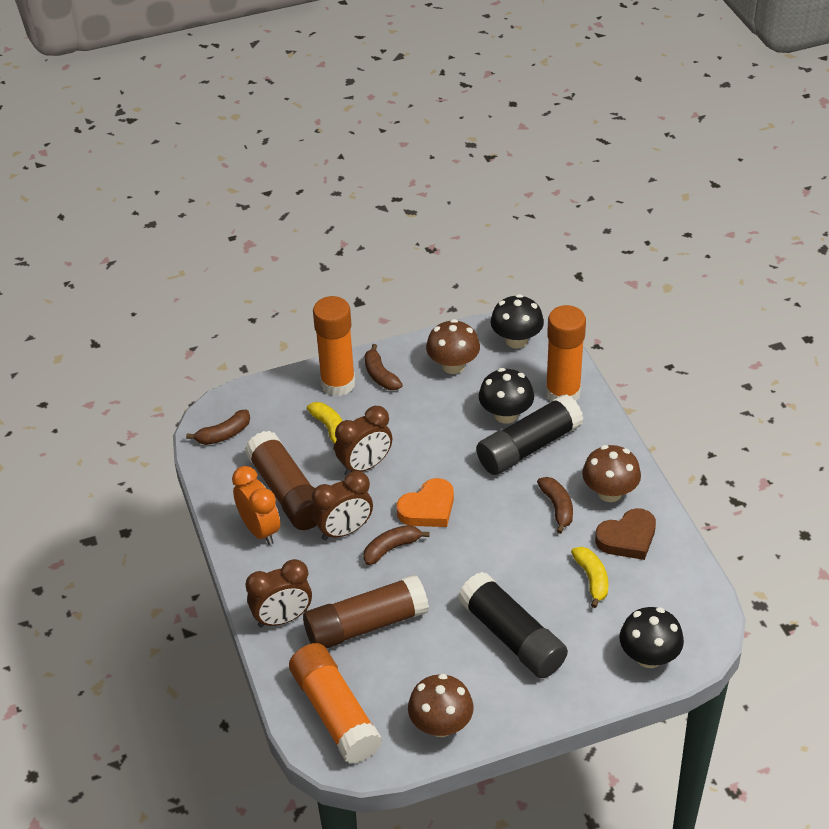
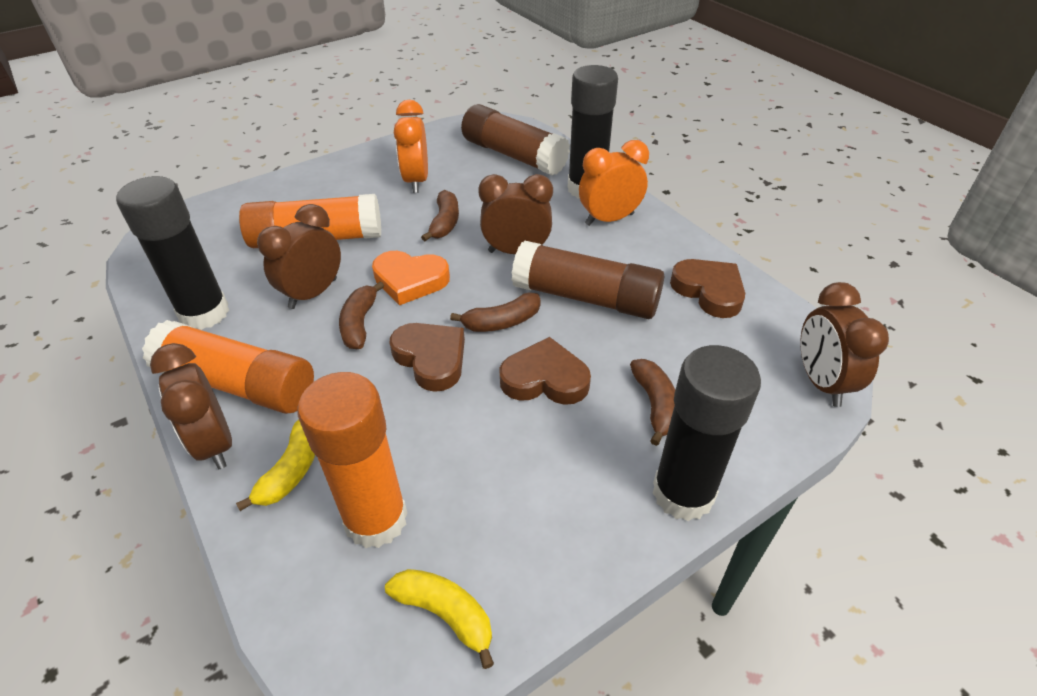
black glue stick: [458,572,568,678] [476,394,584,475] = 2 -> [116,176,229,330] [568,65,618,198] [652,345,761,521] = 3
black mushroom: [479,368,534,424] [491,294,544,348] [620,607,684,668] = 3 -> none = 0
brown clock: [245,559,312,627] [312,471,373,540] [335,406,392,476] = 3 -> [150,343,232,469] [257,204,341,309] [478,174,553,254] [800,282,889,407] = 4
brown heart: [595,508,656,560] = 1 -> [389,323,465,392] [499,337,591,405] [670,259,745,318] = 3
brown mushroom: [408,674,474,737] [426,319,480,374] [582,445,641,502] = 3 -> none = 0
orange clock: [232,466,280,545] = 1 -> [394,100,428,193] [579,140,649,226] = 2

